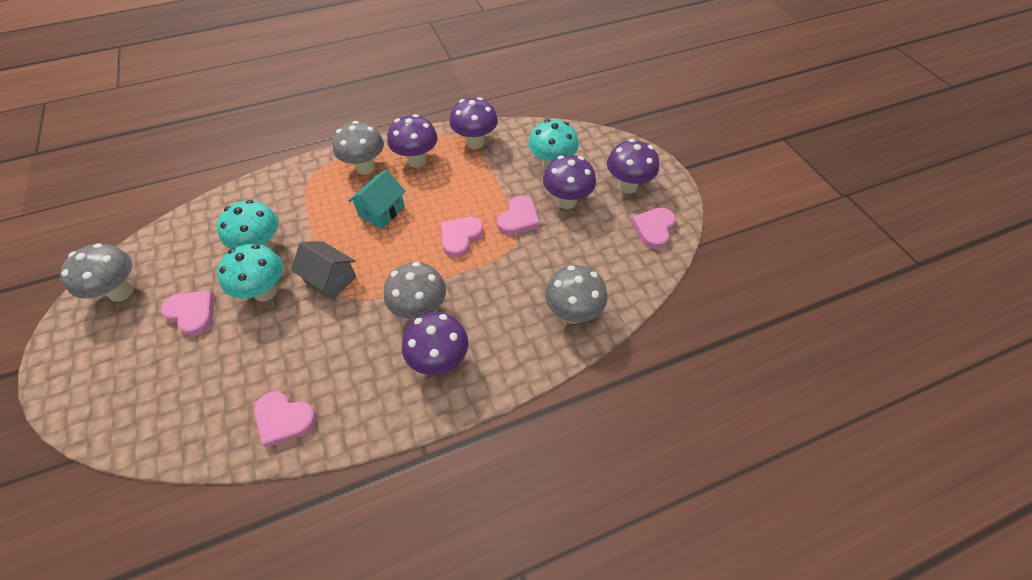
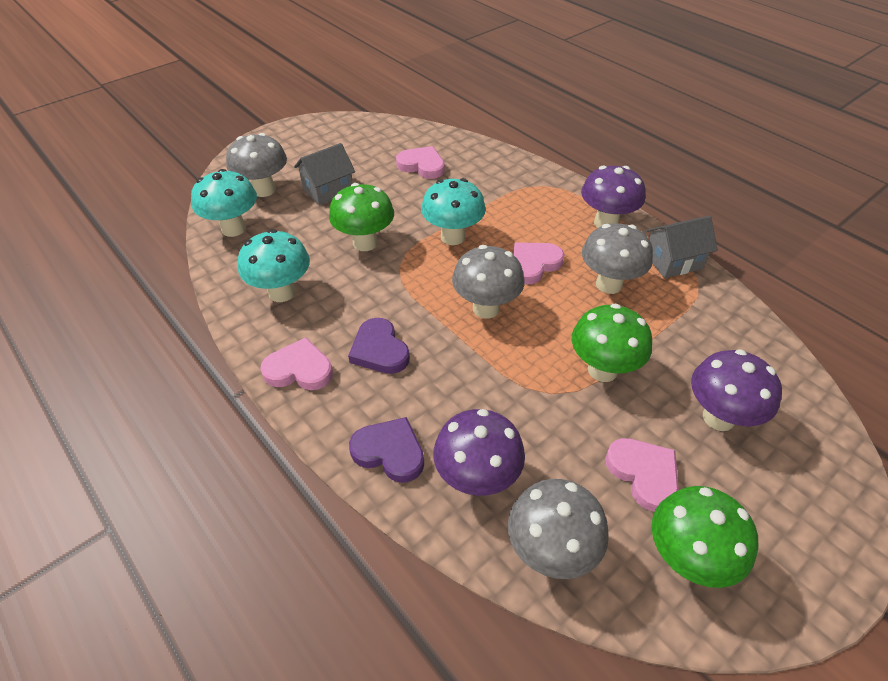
green mushroom: none = 0 -> [329,183,394,251] [572,303,652,382] [652,486,758,588] = 3
grey house: [291,241,356,300] = 1 -> [294,143,355,205] [646,216,718,278] = 2
pink heart: [161,290,215,336] [254,391,317,448] [441,217,483,258] [497,196,540,235] [631,208,676,249] = 5 -> [260,337,333,390] [396,146,445,179] [513,242,565,284] [605,438,679,512] = 4
purple heart: none = 0 -> [348,318,410,374] [349,417,424,483] = 2
purple mushroom: [387,114,438,168] [402,312,468,375] [449,97,498,149] [543,155,596,209] [607,139,659,194] = 5 -> [433,409,525,496] [581,165,645,228] [691,349,782,431] = 3
turquoise house: [348,169,405,229] = 1 -> none = 0

